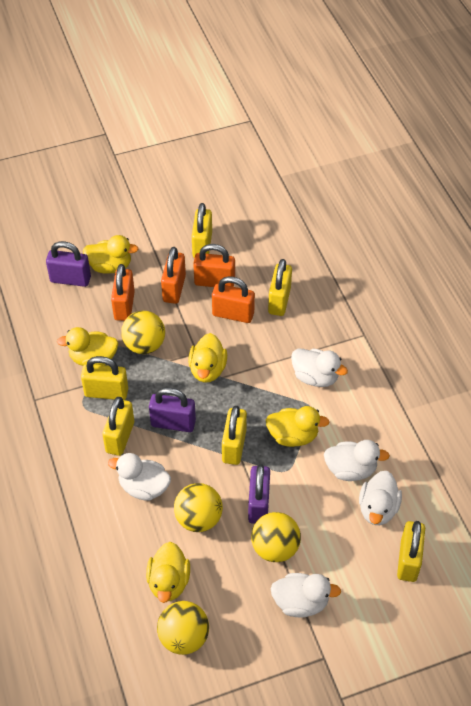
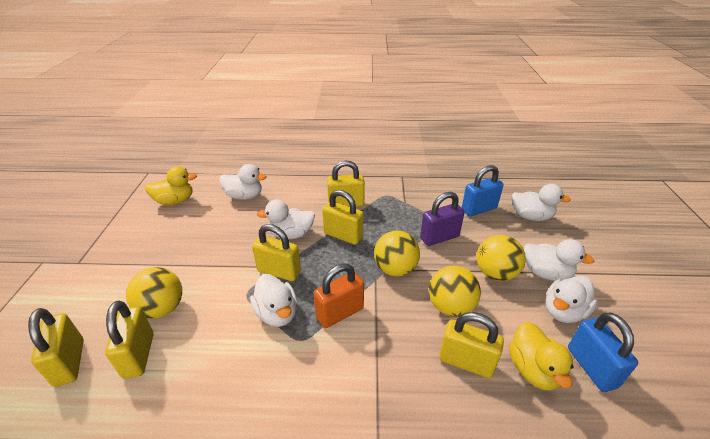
blue padlock: none = 0 -> [461,165,504,216] [568,312,638,392] = 2
orange padlock: [111,264,135,321] [161,247,186,304] [193,244,235,287] [212,276,255,323] = 4 -> [314,263,364,328] = 1
purple padlock: [46,241,91,287] [149,387,196,432] [248,464,270,524] = 3 -> [420,192,465,246] = 1
white duck: [108,453,171,501] [271,573,341,617] [291,348,348,387] [324,440,390,481] [359,471,402,525] = 5 -> [219,164,267,200] [250,274,297,327] [257,199,315,239] [512,184,571,221] [524,239,594,281] [546,275,598,323] = 6
yellow duck: [57,327,119,366] [83,235,138,273] [146,542,190,603] [188,333,227,383] [266,406,329,447] = 5 -> [145,166,197,205] [509,322,574,391] = 2

